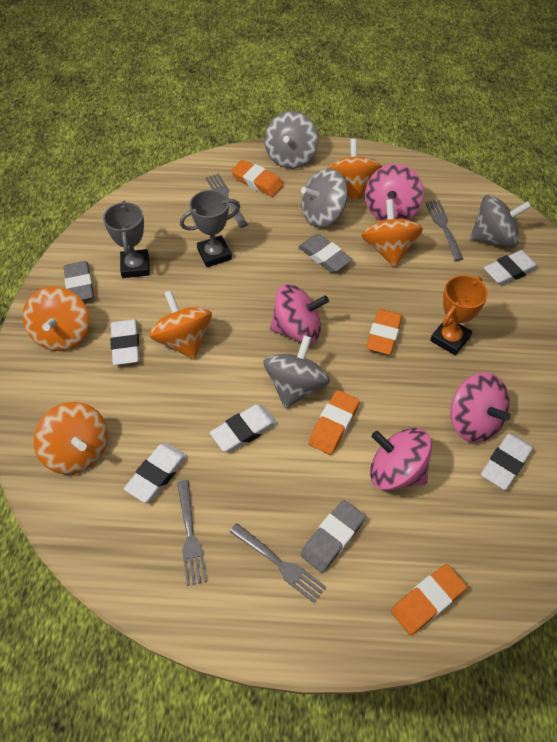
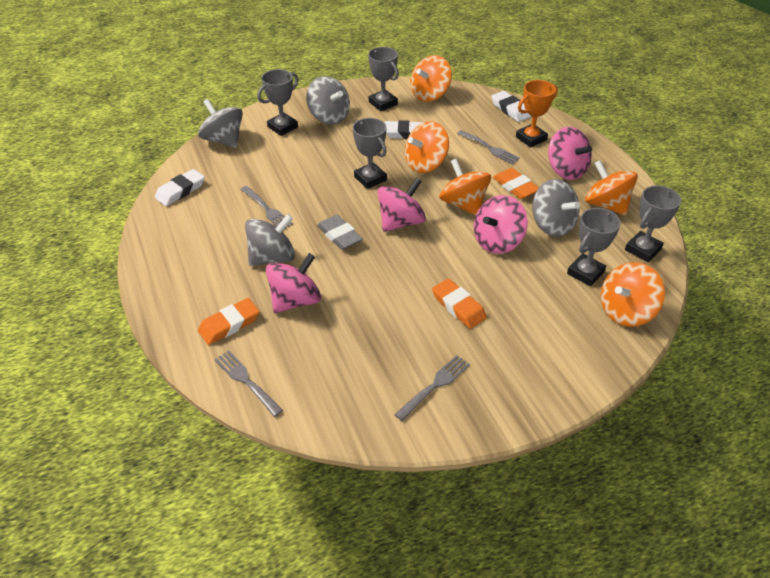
grey eraser: [63,261,94,301] [299,234,353,273] [300,500,366,573] = 3 -> [317,215,363,250] = 1
grey trophy: [103,201,150,278] [180,190,240,267] = 2 -> [257,69,298,136] [353,118,387,189] [368,47,399,111] [567,208,621,286] [625,185,681,262] = 5
orange eraser: [231,160,284,197] [308,390,360,455] [366,309,403,355] [391,564,467,635] = 4 -> [198,298,260,345] [432,279,487,329] [493,168,539,199] = 3
white eraser: [110,319,140,365] [124,443,187,503] [210,404,277,452] [481,433,533,490] [484,250,539,286] = 5 -> [155,169,205,206] [385,120,424,139] [491,91,531,122] = 3

